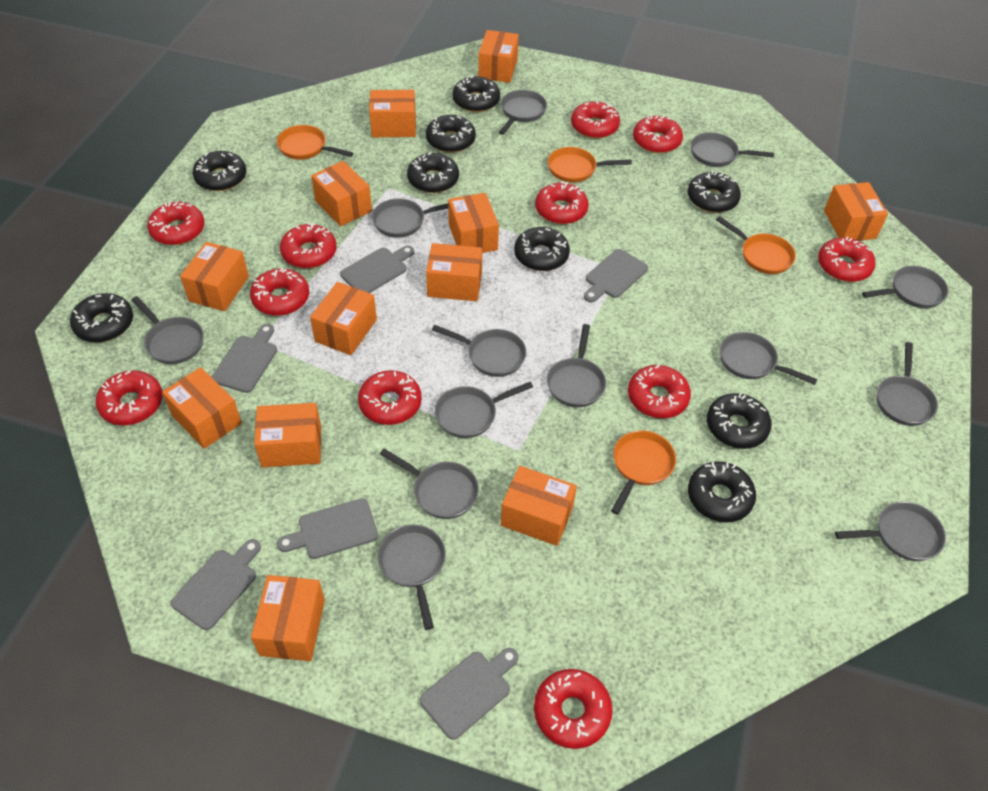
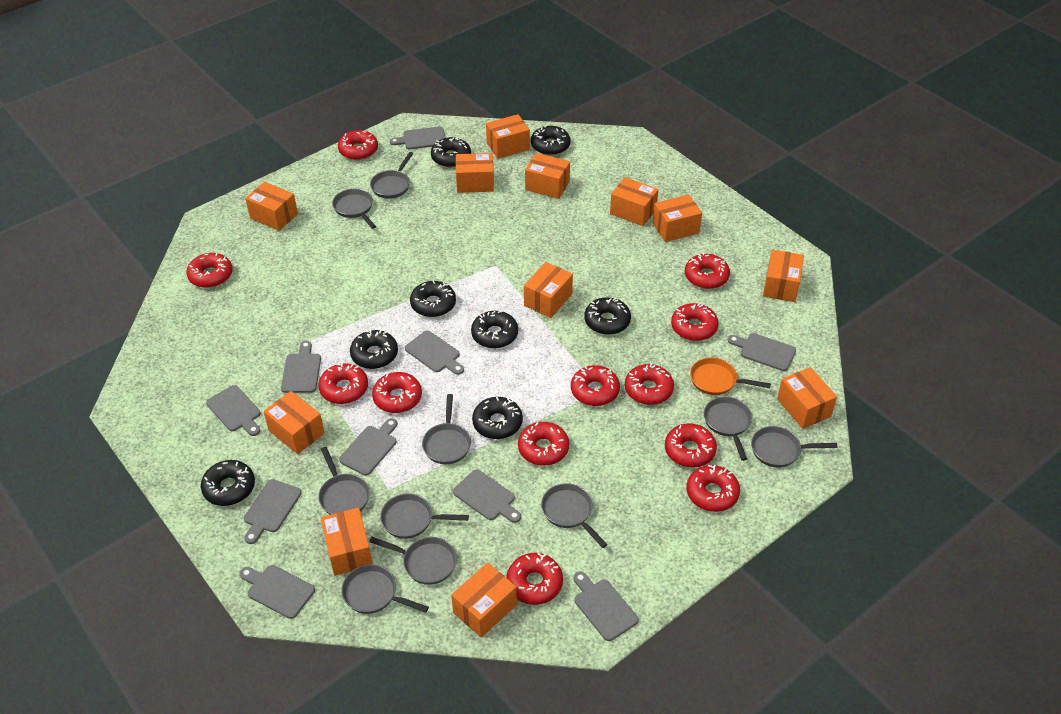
black donut: [70,293,133,343] [193,151,246,191] [407,152,459,193] [426,115,476,153] [452,75,500,112] [514,227,570,271] [688,171,741,213] [688,461,756,522] [707,393,772,449] = 9 -> [201,460,255,506] [350,329,398,369] [410,280,456,317] [431,137,471,167] [471,311,518,348] [472,397,523,439] [531,125,571,155] [584,297,631,335] = 8
grey cutting board: [171,539,261,630] [212,324,277,393] [277,498,378,559] [340,246,414,293] [420,648,519,740] [584,249,648,303] = 6 -> [206,385,261,436] [239,565,315,619] [244,479,302,544] [281,341,321,393] [339,418,397,476] [390,126,446,149] [405,331,464,375] [453,469,521,523] [573,572,639,641] [728,333,796,371] = 10
grey pan: [131,296,204,364] [372,198,448,238] [378,525,446,630] [380,448,479,519] [432,325,526,377] [435,382,533,438] [499,90,547,135] [547,324,606,407] [691,132,774,167] [720,332,817,385] [835,501,946,561] [862,266,949,308] [877,342,938,426] = 13 -> [318,447,370,515] [332,189,376,229] [341,564,429,614] [369,537,457,585] [370,152,413,199] [380,493,469,539] [422,394,471,464] [541,483,608,548] [704,397,752,461] [751,426,837,468] = 10
orange pan: [277,125,353,160] [548,147,632,183] [611,430,676,515] [716,216,796,274] = 4 -> [690,357,771,395] = 1
red donut: [96,370,163,425] [147,202,205,245] [250,267,309,316] [280,223,337,268] [358,370,422,425] [534,669,613,749] [535,181,589,224] [571,101,620,138] [628,365,691,418] [633,116,683,153] [818,237,876,282] = 11 -> [187,253,232,288] [319,363,368,404] [338,130,378,160] [372,372,422,413] [507,553,563,605] [518,422,569,466] [571,365,620,406] [625,364,674,405] [665,423,717,468] [671,303,718,341] [685,252,730,289] [686,464,740,512] = 12

